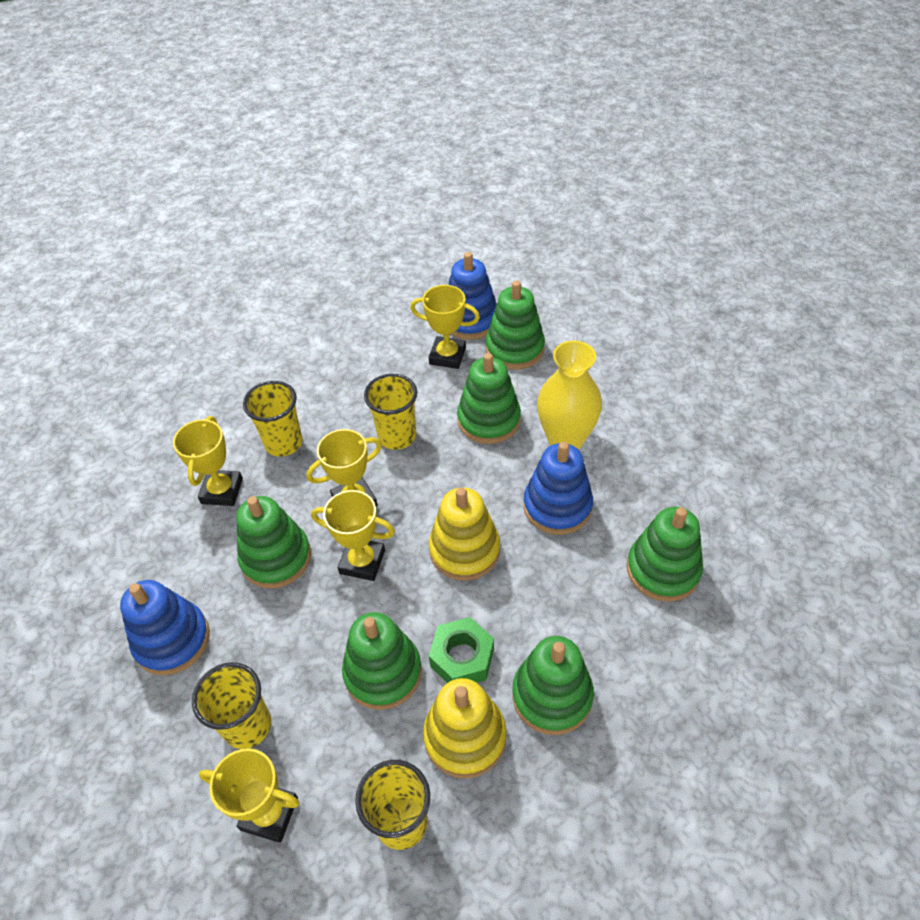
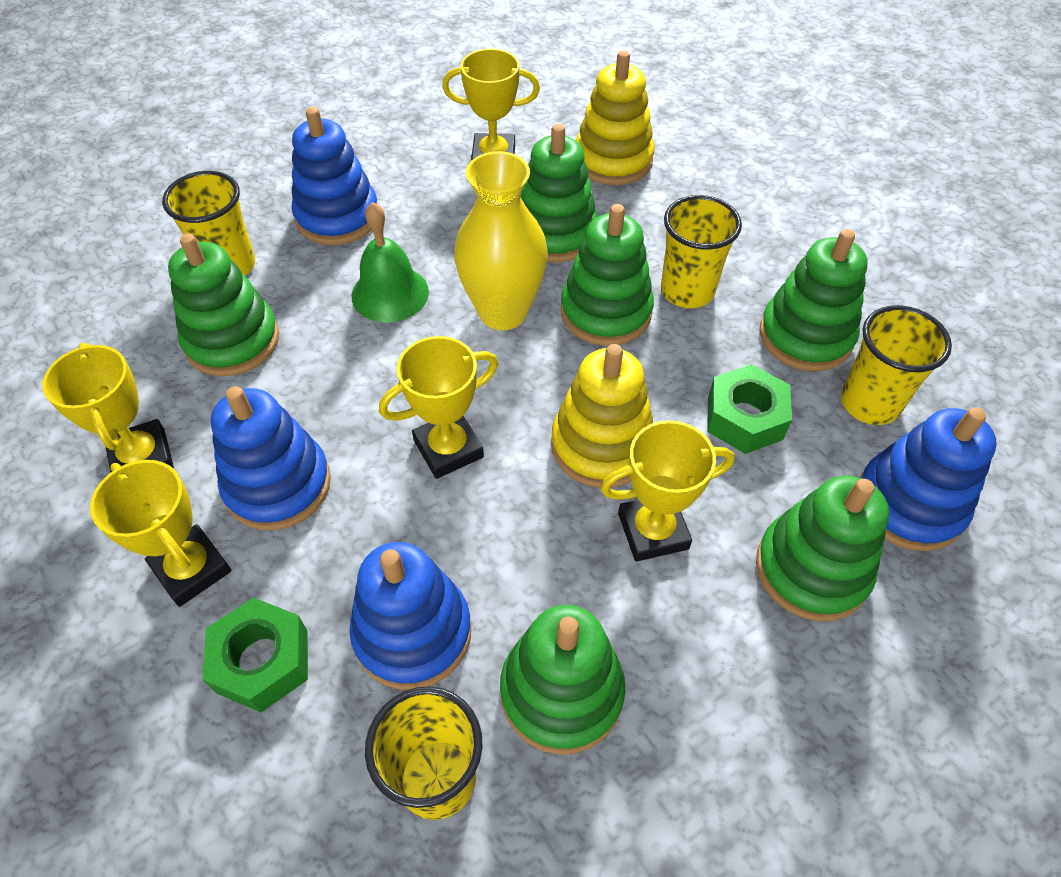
blue stacking toy: [120,580,210,675] [449,252,497,340] [524,442,593,535] = 3 -> [211,386,331,530] [292,107,377,245] [349,542,471,690] [860,407,997,551] = 4
green bell: none = 0 -> [352,202,429,323] = 1
green nut: [429,617,494,683] = 1 -> [202,597,308,712] [707,364,792,454] = 2

